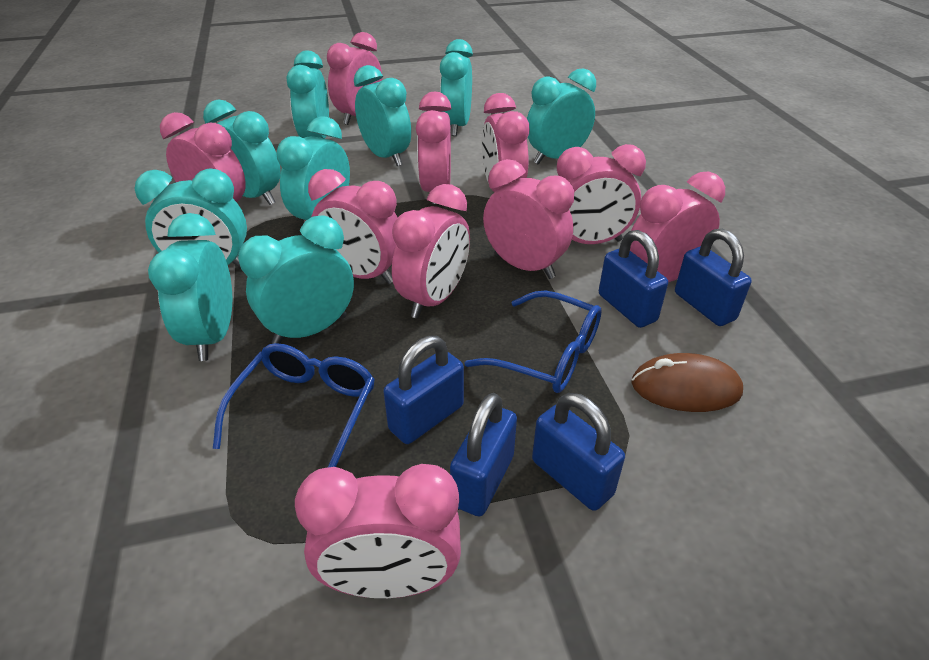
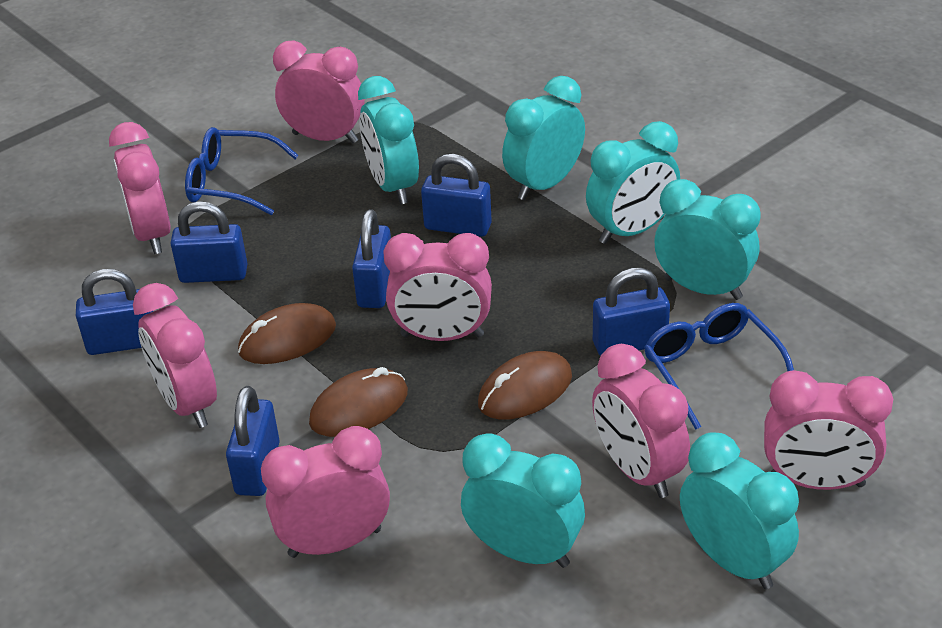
blue padlock: [383,336,464,444] [450,393,517,516] [532,393,625,511] [599,230,668,328] [675,229,752,326] = 5 -> [76,269,153,355] [170,201,247,283] [226,386,280,496] [352,209,391,308] [421,154,492,237] [593,268,670,356] = 6
brown mouse: [631,353,743,412] = 1 -> [238,303,336,364] [309,367,408,437] [478,351,572,419] = 3
pink clock: [160,112,246,202] [295,464,461,598] [308,169,398,284] [327,32,382,125] [392,184,470,318] [416,92,451,204] [482,93,529,192] [483,159,574,279] [557,144,646,244] [630,172,725,282] = 10 -> [109,122,171,254] [133,283,217,428] [261,426,390,558] [273,41,365,143] [383,233,492,341] [592,344,690,498] [764,370,893,490] = 7
turquoise clock: [135,168,247,268] [148,213,232,361] [203,99,281,205] [238,215,354,344] [276,116,350,224] [286,51,329,139] [354,65,411,166] [440,39,473,136] [527,68,596,165] = 9 -> [358,76,419,204] [461,433,585,568] [502,76,585,200] [586,121,680,244] [654,179,761,300] [680,432,799,589] = 6

